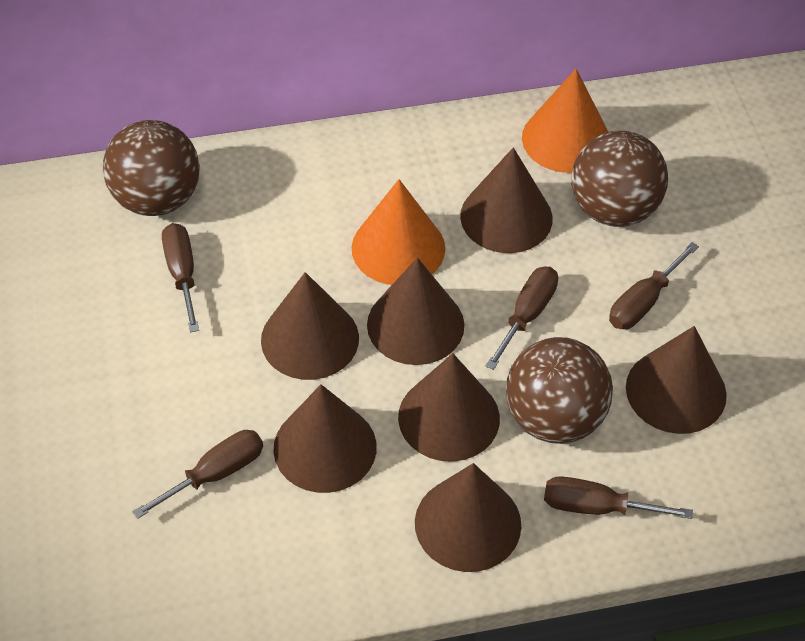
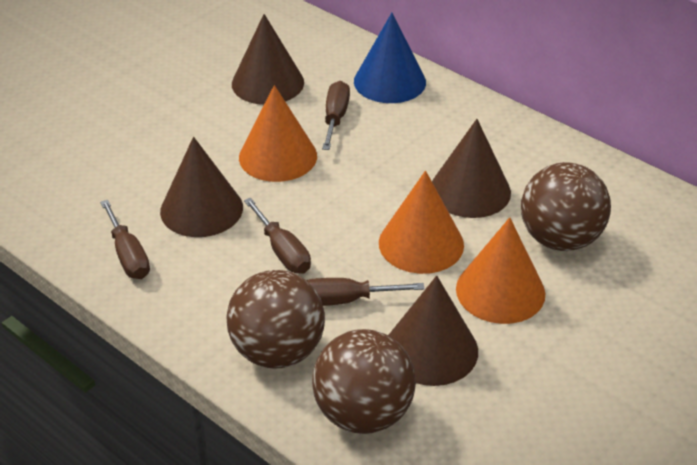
blue cone: none = 0 -> [354,13,426,103] = 1
brown cone: [261,272,359,380] [273,384,377,493] [367,258,465,365] [398,353,500,462] [415,463,521,572] [460,147,553,253] [626,326,727,434] = 7 -> [160,137,243,237] [232,14,304,105] [389,276,478,386] [432,119,511,218] = 4
brown screwdriver: [132,430,263,519] [162,223,199,332] [486,266,558,370] [544,476,693,519] [609,242,699,329] = 5 -> [100,200,150,279] [244,198,311,274] [306,278,425,306] [322,81,350,150] = 4
orange cone: [352,179,445,285] [522,69,608,173] = 2 -> [239,85,317,182] [379,171,464,274] [456,217,545,324] = 3

